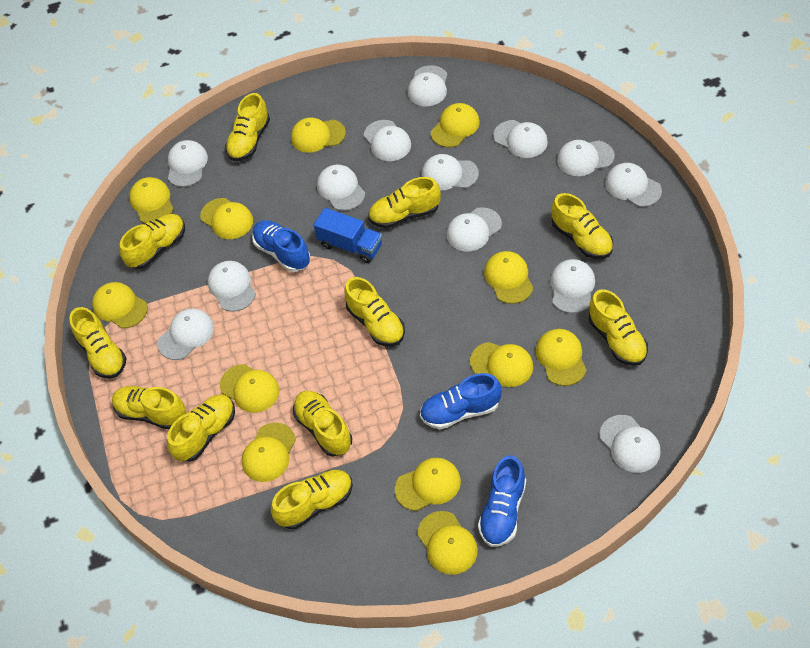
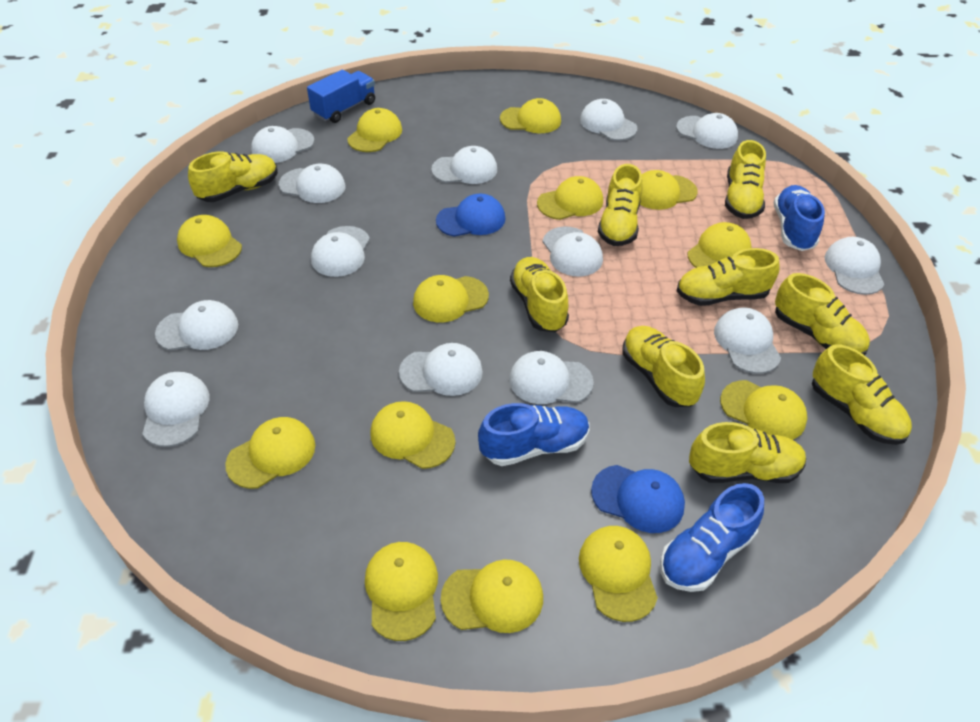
blue cap: none = 0 -> [436,194,505,237] [591,465,685,533] = 2
yellow cap: [92,282,148,328] [129,177,173,223] [200,198,253,239] [220,364,279,413] [242,423,296,482] [291,118,346,153] [395,458,461,511] [417,511,478,575] [431,103,480,148] [470,342,533,387] [484,251,533,304] [536,329,586,386] = 12 -> [177,215,242,267] [225,417,315,489] [347,108,402,152] [365,542,438,641] [370,401,455,469] [413,275,489,322] [441,560,543,633] [500,98,561,133] [537,176,603,220] [579,526,658,622] [640,170,698,210] [688,222,752,268] [720,380,807,440] = 13
yellow shoe: [69,307,127,379] [112,386,187,429] [120,214,185,269] [167,394,235,462] [225,93,270,161] [271,470,353,529] [293,391,352,457] [344,277,405,346] [368,177,441,228] [551,193,613,259] [589,289,648,366] = 11 -> [188,152,278,202] [510,257,569,332] [598,164,643,246] [622,326,705,407] [677,248,780,306] [689,422,806,483] [725,140,766,219] [775,273,870,355] [812,344,912,445] = 9

